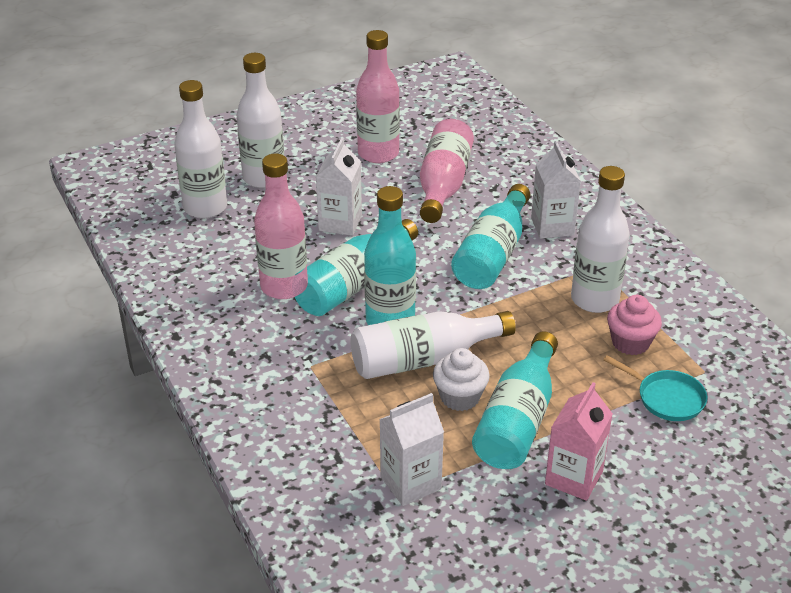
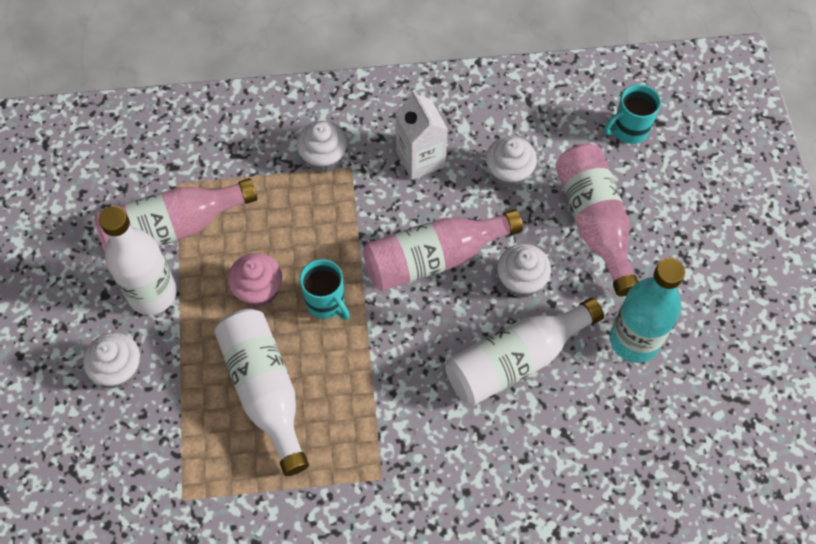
pink carton: [545,382,613,501] = 1 -> none = 0
turquoise bottle: [292,219,418,316] [364,186,416,325] [451,184,530,289] [472,331,558,469] = 4 -> [610,258,685,363] = 1
turquoise mug: none = 0 -> [299,259,350,320] [604,84,661,144] = 2
turquoise pan: [603,355,707,421] = 1 -> none = 0
white bottle: [175,80,227,219] [237,53,284,188] [351,311,516,379] [571,166,630,313] = 4 -> [99,206,177,315] [214,309,309,476] [445,298,604,406] = 3
white carton: [316,138,362,236] [379,393,444,506] [531,141,581,239] = 3 -> [395,89,448,180] = 1
white cupcake: [433,348,490,411] = 1 -> [83,333,140,388] [297,121,348,173] [486,136,537,189] [497,244,551,298] = 4

